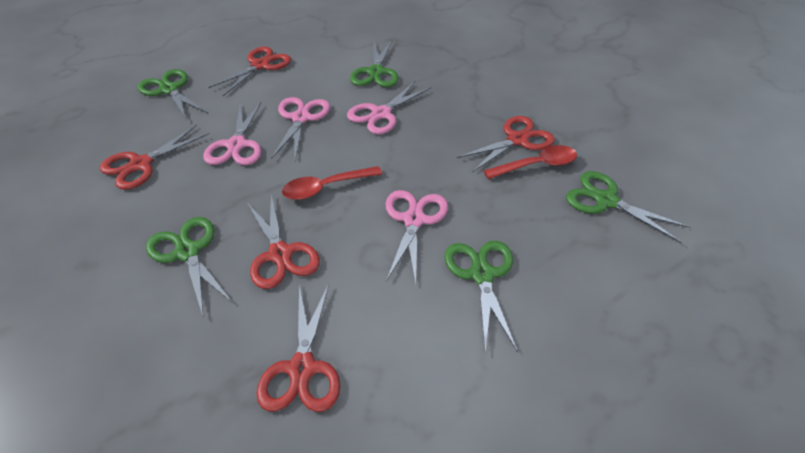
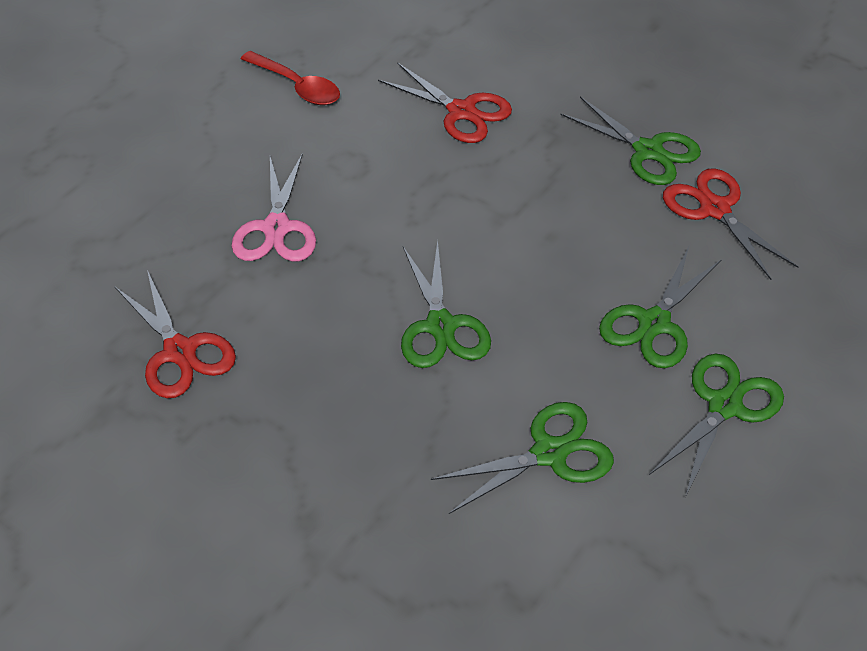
pink scissors: [203,101,262,165] [271,97,330,160] [347,81,431,134] [386,190,448,285] = 4 -> [232,153,316,261] = 1
red scissors: [100,125,209,190] [208,47,291,96] [246,194,320,289] [256,284,340,412] [457,116,555,172] = 5 -> [114,270,236,398] [378,63,512,143] [663,168,798,280] = 3
red spoon: [282,166,382,200] [484,145,577,179] = 2 -> [241,51,340,105] = 1

